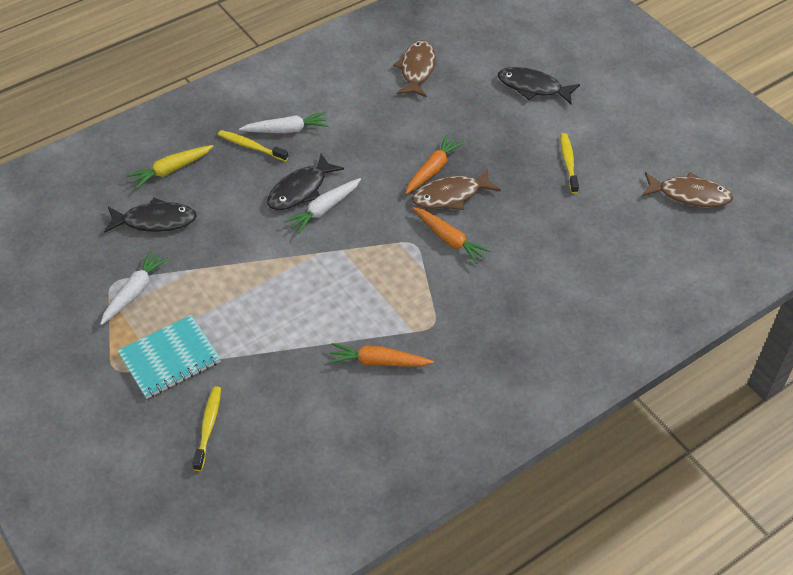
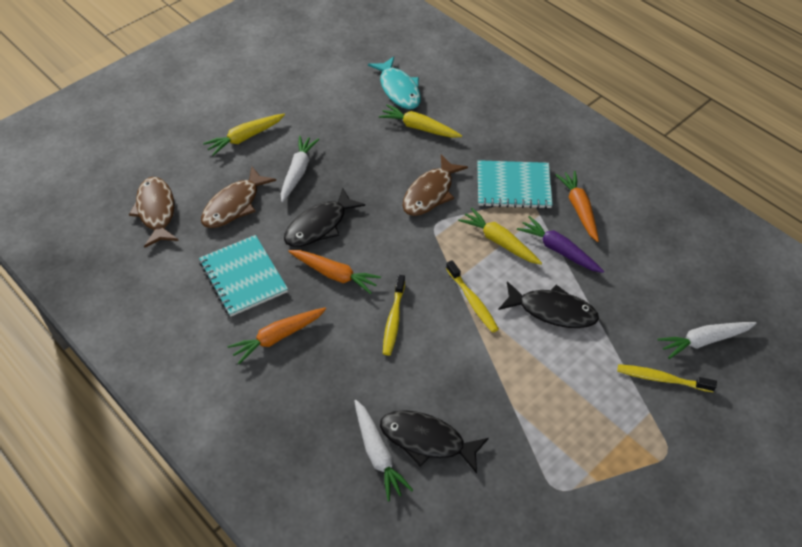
purple carrot: none = 0 -> [517,216,604,273] = 1
turquoise fish: none = 0 -> [368,57,421,109] = 1
turquoise notebook: [117,315,221,399] = 1 -> [199,235,288,317] [477,160,553,209] = 2
yellow carrot: [127,145,214,189] = 1 -> [203,114,285,156] [379,104,462,138] [458,208,542,265] = 3

